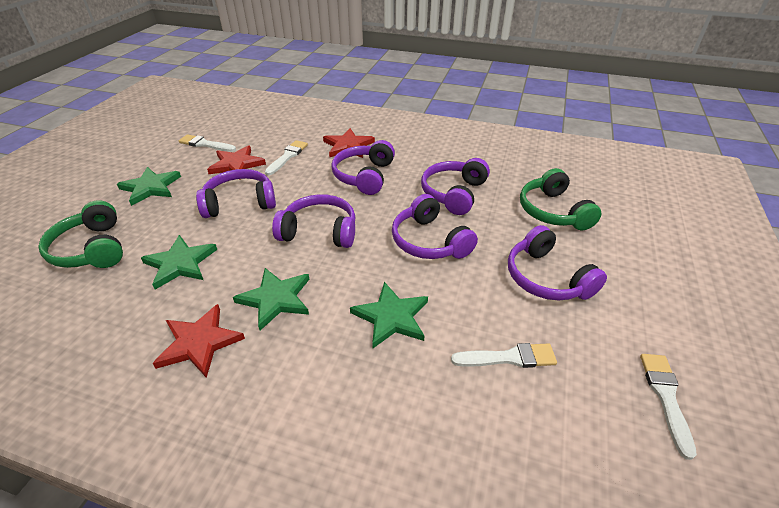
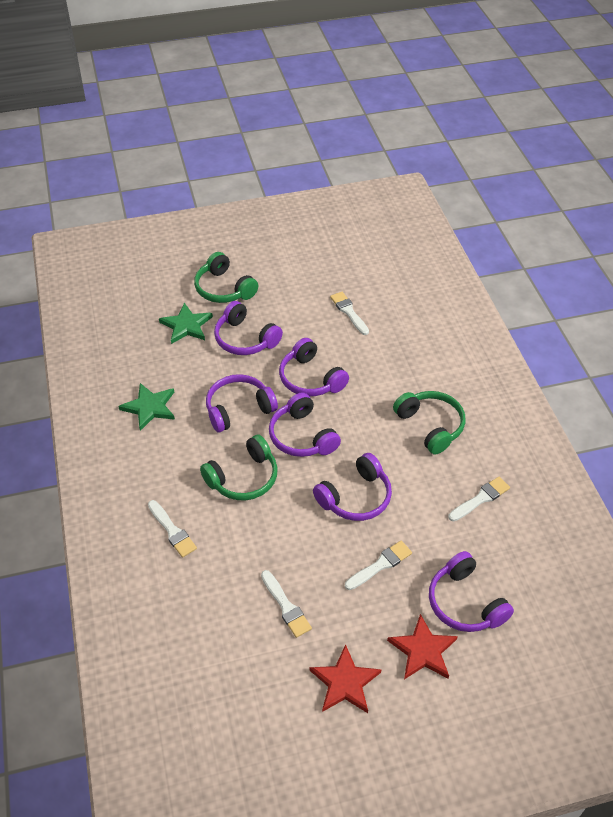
green headphones: [38,200,123,268] [520,168,602,230] = 2 -> [194,252,258,303] [200,434,278,500] [393,391,465,454] = 3
green star: [117,167,181,206] [141,235,217,290] [233,268,310,331] [350,282,428,348] = 4 -> [118,383,175,431] [159,303,213,344] = 2
red star: [153,304,245,378] [207,145,266,180] [323,128,375,158] = 3 -> [309,644,381,713] [387,614,458,679] = 2
white brush: [179,134,236,152] [265,140,308,175] [451,343,557,368] [640,354,697,460] = 4 -> [148,500,197,558] [261,570,312,638] [330,292,369,335] [345,541,412,590] [448,477,510,521] = 5

